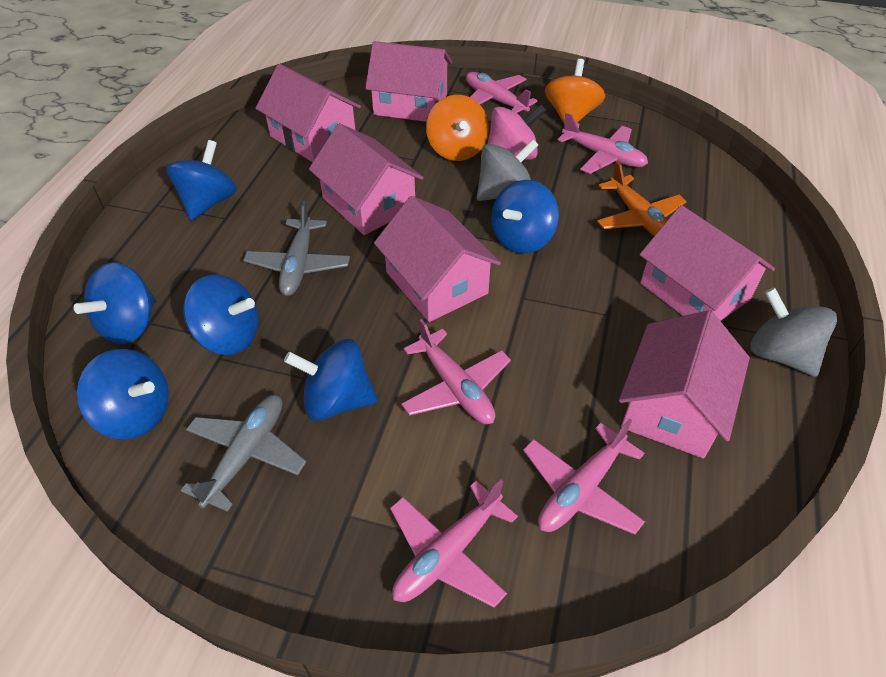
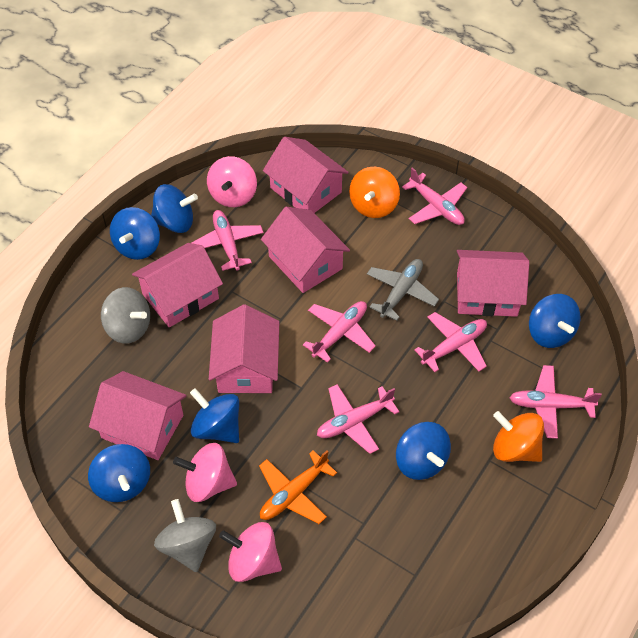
grey plane: [181,395,306,512] [243,201,350,296] = 2 -> [367,259,439,321] = 1
pink plane: [390,479,518,608] [401,319,511,424] [466,72,537,115] [523,418,645,535] [557,113,648,174] = 5 -> [192,210,264,271] [303,301,376,363] [317,384,399,454] [402,168,467,225] [414,312,487,372] [509,365,602,439] = 6
pink spinning top: [487,105,546,160] = 1 -> [173,443,237,502] [207,156,257,207] [219,522,282,582] = 3

